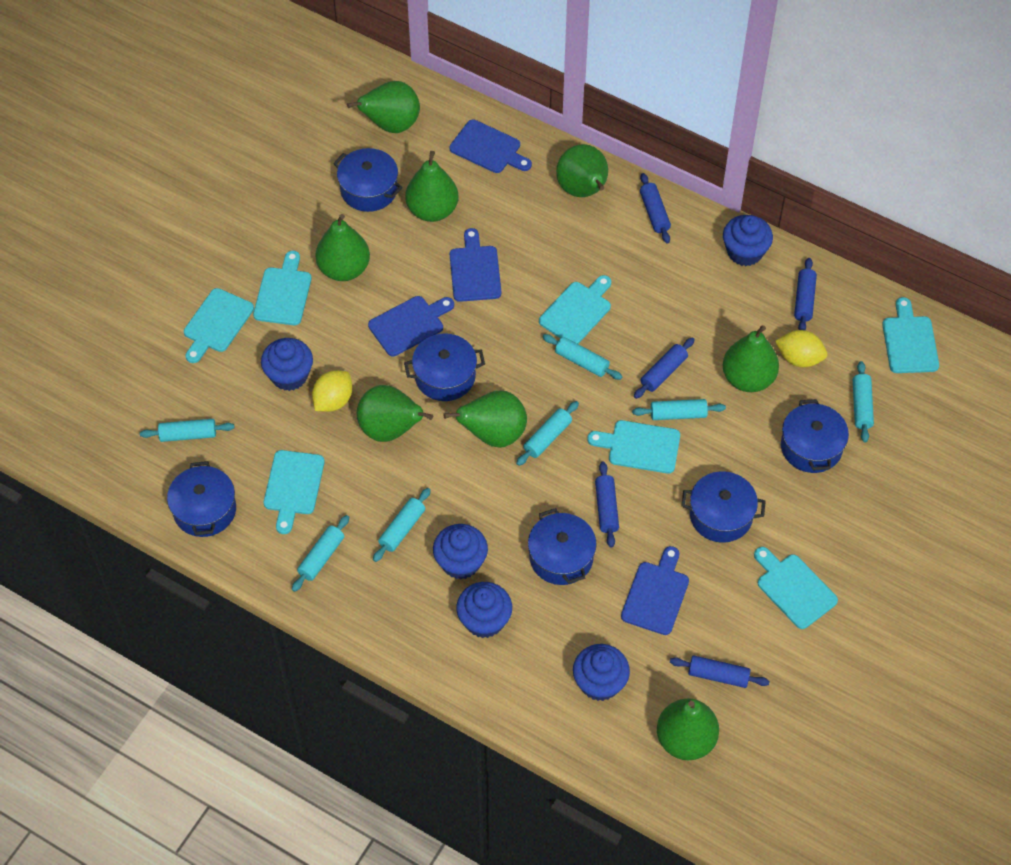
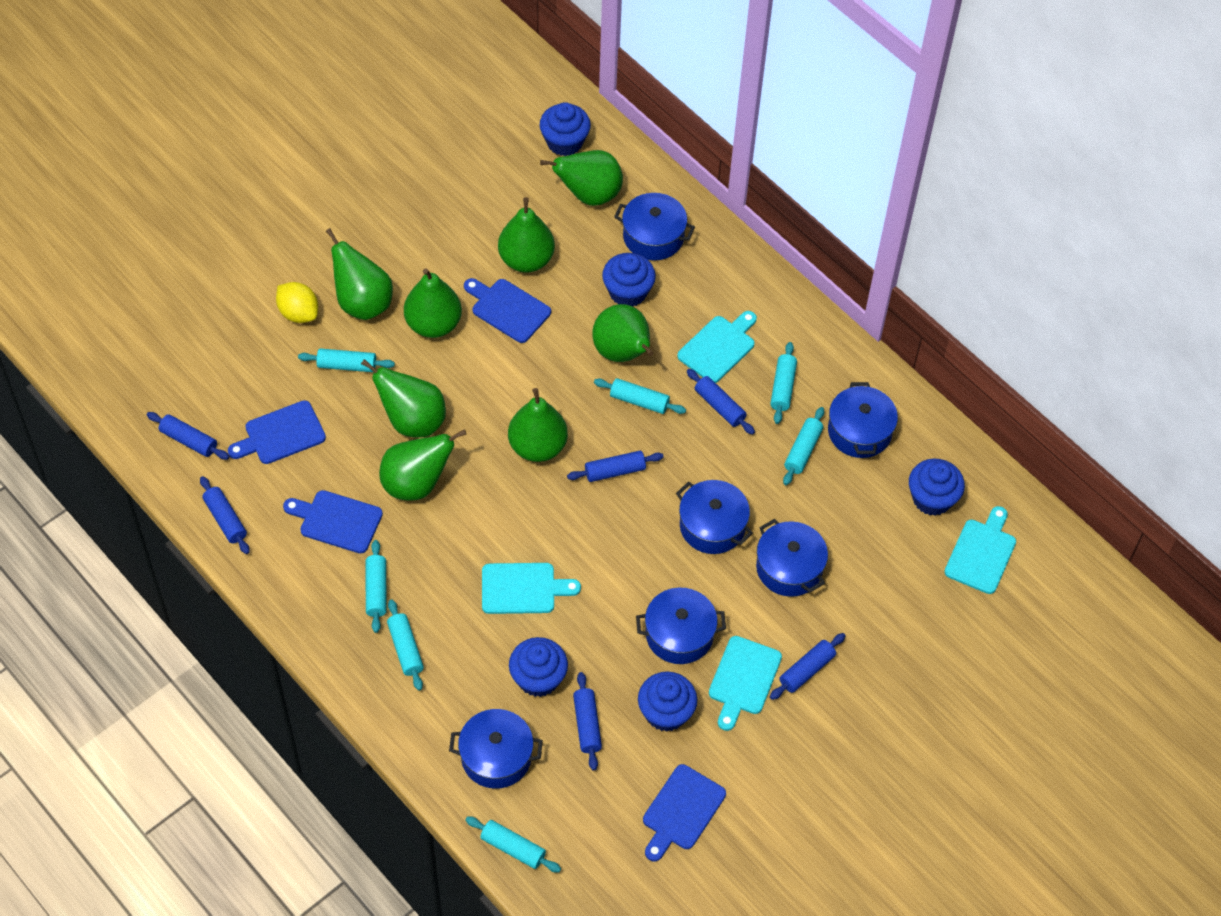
blue rolling pin: [595,461,619,548] [634,337,695,399] [640,173,671,243] [670,656,769,688] [794,258,817,330] = 5 -> [147,412,230,460] [200,476,250,554] [567,451,664,482] [573,672,602,770] [687,369,755,435] [770,633,846,700] = 6
turquoise cutting board: [184,288,254,363] [253,251,311,325] [264,450,325,534] [539,275,611,344] [587,420,680,474] [754,547,838,629] [882,297,939,373] = 7 -> [482,563,581,614] [677,311,757,383] [709,636,782,731] [944,506,1016,594] = 4
yellow lemon: [312,370,352,412] [775,330,827,367] = 2 -> [276,282,318,323] = 1

